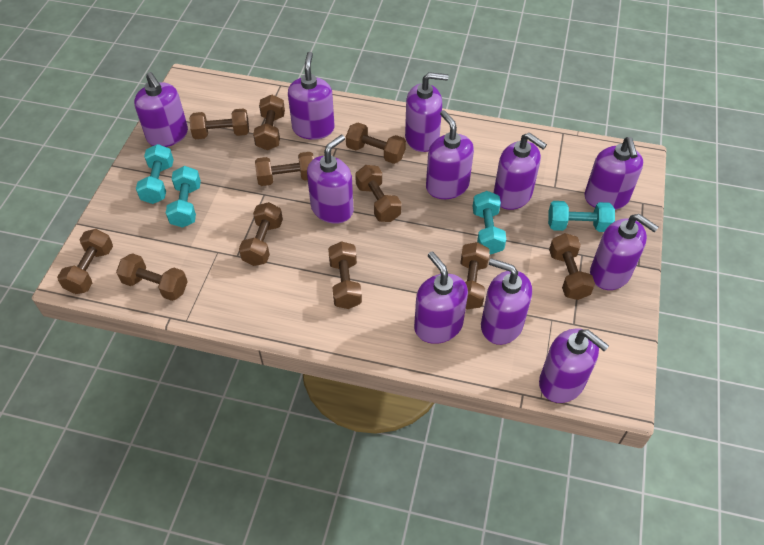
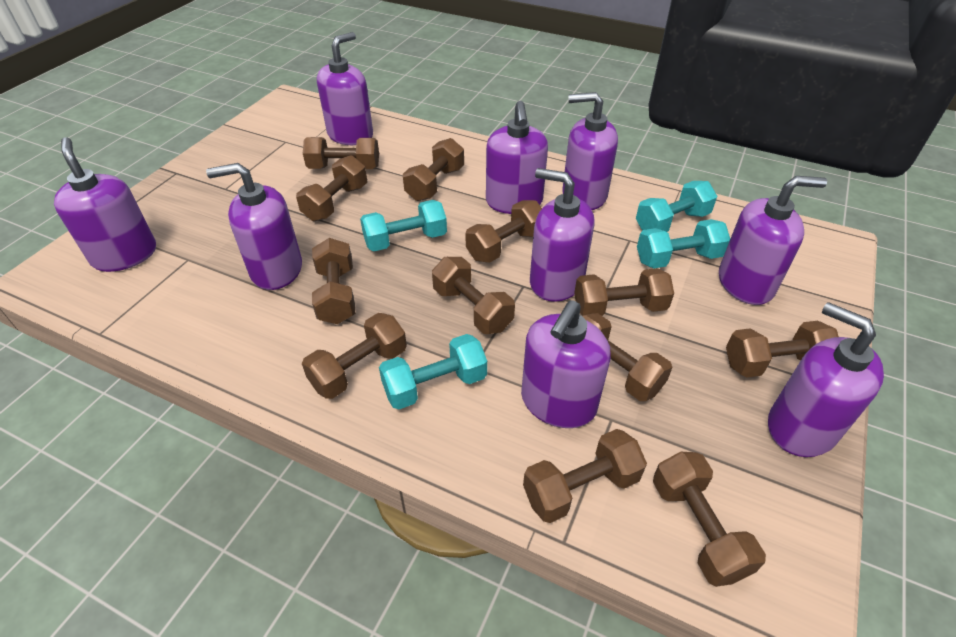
brown dumbbell: [57,229,113,294] [116,253,188,301] [189,108,249,139] [239,202,283,266] [253,95,285,150] [255,152,314,186] [328,241,362,309] [346,123,406,164] [355,165,402,222] [460,242,490,309] [549,233,595,300] = 11 -> [296,155,367,221] [302,313,407,399] [303,137,379,169] [312,238,355,324] [403,138,464,201] [432,257,515,334] [465,200,542,263] [523,429,647,523] [574,268,674,316] [582,313,672,401] [653,452,766,587] [726,321,839,378] = 12
purple soap dispenser: [134,72,188,147] [288,52,335,140] [307,135,353,224] [405,72,449,152] [414,251,468,344] [426,110,474,199] [481,258,532,345] [494,133,547,210] [539,328,609,403] [584,137,643,210] [590,214,659,290] = 11 -> [54,137,156,272] [206,163,302,290] [317,32,373,145] [486,101,548,214] [521,300,611,428] [530,168,595,302] [562,92,618,210] [719,176,827,305] [768,302,884,457] = 9

